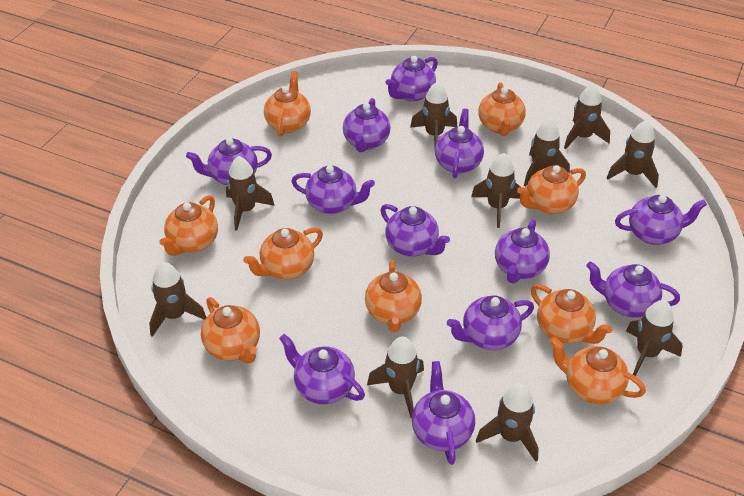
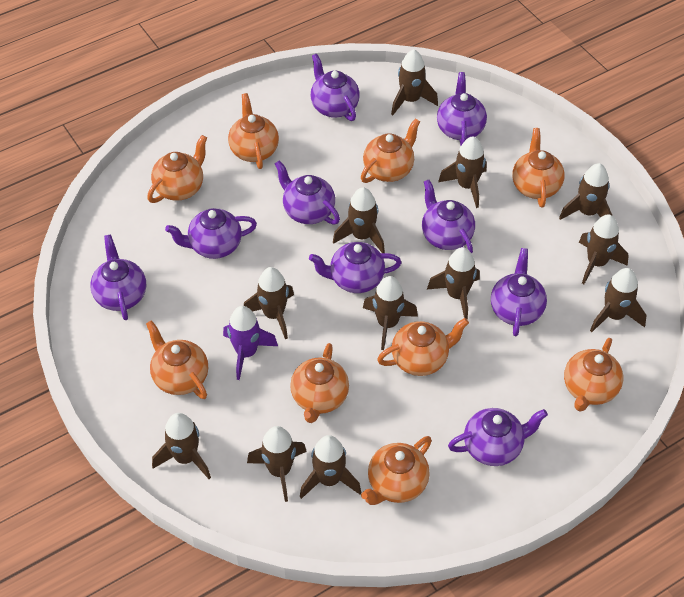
brown rocket: [149,262,207,337] [226,156,275,231] [367,337,424,418] [410,81,457,145] [471,153,520,228] [476,384,539,462] [524,118,570,187] [564,83,610,149] [607,120,659,188] [626,300,683,376] = 10 -> [152,413,211,479] [244,267,294,339] [247,426,307,502] [300,435,361,499] [333,187,385,253] [363,276,418,350] [391,49,438,115] [427,247,480,320] [438,136,487,208] [559,163,613,220] [579,214,629,284] [590,268,647,332] = 12
purple rocket: none = 0 -> [223,306,278,380] = 1
purple teapot: [186,138,272,185] [279,334,365,404] [291,165,375,214] [343,98,391,152] [380,204,450,257] [385,56,438,102] [412,361,475,465] [435,109,484,179] [447,295,534,350] [495,219,550,284] [586,261,680,317] [615,195,707,245] = 12 -> [90,234,146,320] [165,208,257,259] [275,160,340,224] [309,242,402,293] [311,54,360,121] [422,180,475,254] [437,72,487,145] [448,408,548,466] [491,248,547,336] = 9

